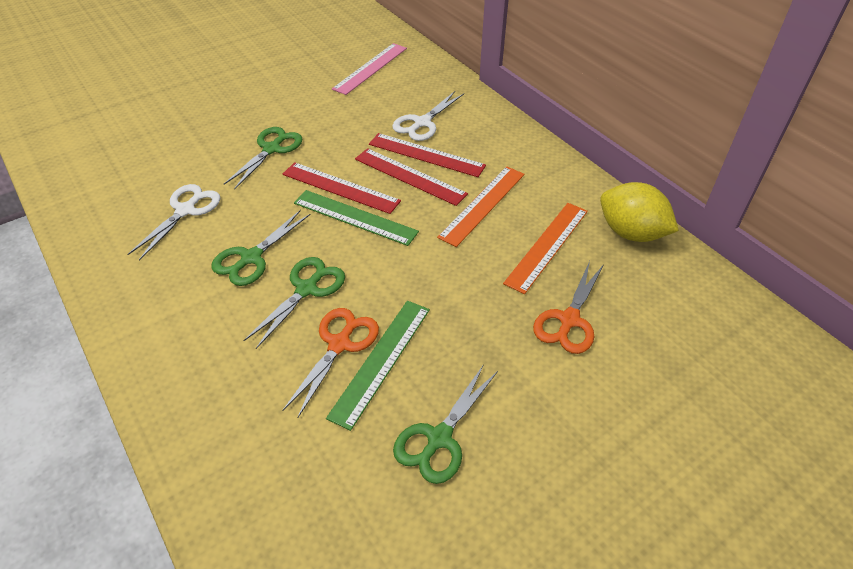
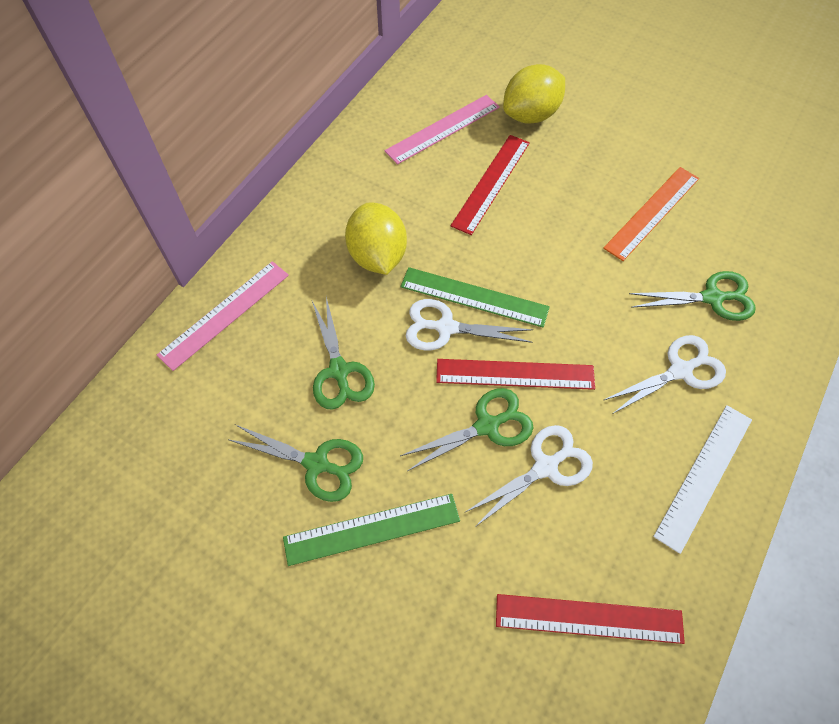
orange ruler: [437,166,525,247] [503,203,588,294] = 2 -> [603,167,699,261] = 1
orange scissors: [282,308,379,418] [533,261,604,354] = 2 -> none = 0
pink ruler: [332,43,407,95] = 1 -> [157,261,289,371] [385,95,500,165] = 2
white ruler: none = 0 -> [653,405,752,554] = 1
white scissors: [127,184,220,261] [392,91,464,141] = 2 -> [405,299,533,350] [464,425,593,528] [604,335,726,414] = 3
yellow lemon: [600,182,679,242] = 1 -> [345,202,407,275] [503,64,565,124] = 2

